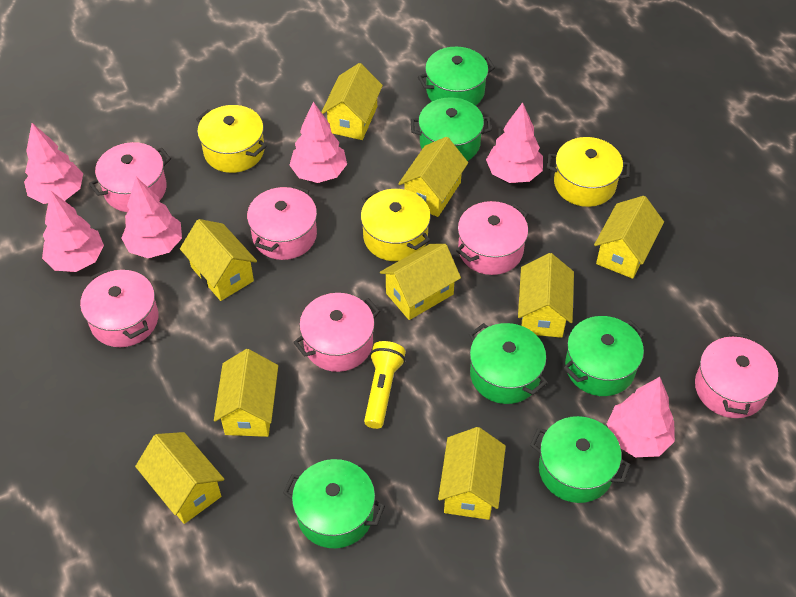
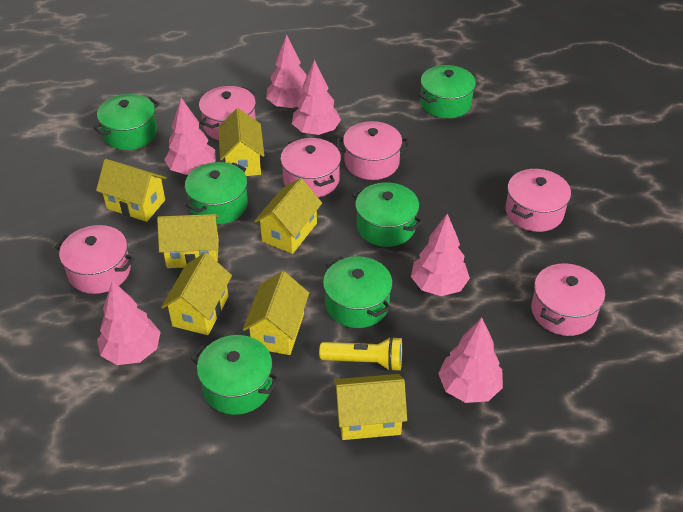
yellow house: [135,432,224,524] [180,219,257,301] [214,349,278,437] [321,63,383,140] [380,244,461,320] [398,137,468,217] [438,427,506,520] [518,253,574,338] [594,196,664,279] = 9 -> [96,159,167,222] [157,214,219,268] [161,253,232,335] [218,108,264,176] [243,271,309,355] [254,178,322,254] [333,374,407,440] = 7
yellow pot: [196,105,267,173] [361,189,430,261] [547,137,630,207] = 3 -> none = 0

